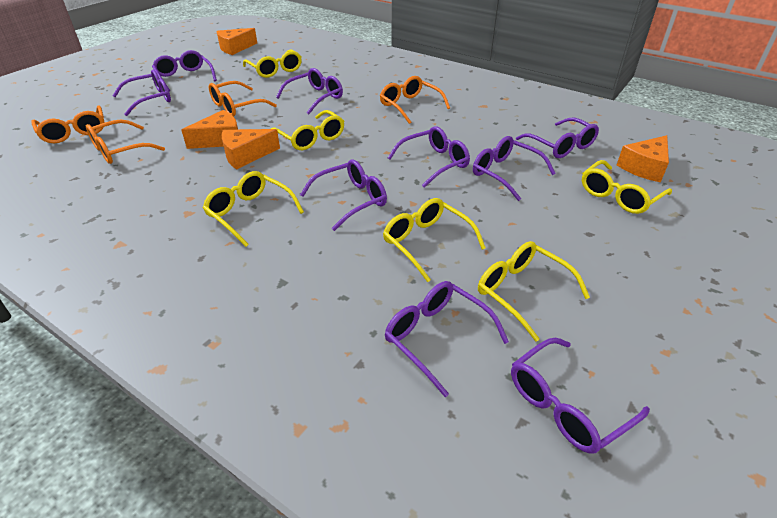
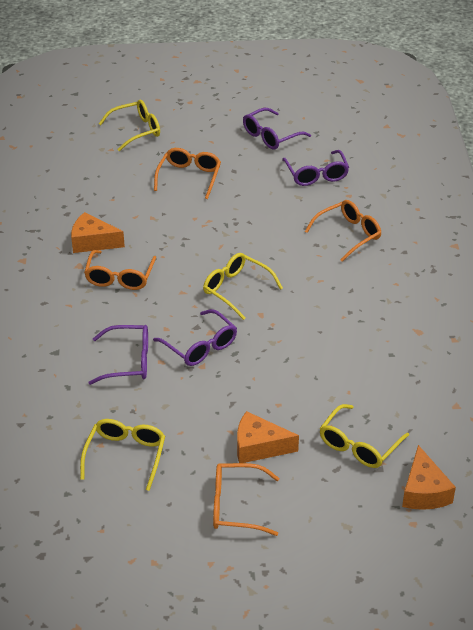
orange cheese: [181,110,238,149] [217,28,257,55] [221,129,280,170] [617,135,669,182] = 4 -> [71,212,125,253] [237,411,299,463] [402,445,456,510] = 3
purple glasses: [113,70,171,116] [152,50,217,92] [276,68,343,114] [300,160,387,231] [385,281,509,397] [388,126,470,188] [473,136,556,201] [511,338,650,454] [516,118,599,158] = 9 -> [88,325,148,385] [153,309,237,366] [243,108,311,150] [282,150,349,186] = 4
yellow glasses: [203,171,304,247] [243,49,302,78] [271,110,344,150] [383,198,486,282] [478,241,590,342] [582,160,672,214] = 6 -> [80,419,165,491] [99,100,160,151] [203,253,283,320] [319,404,409,468] = 4

